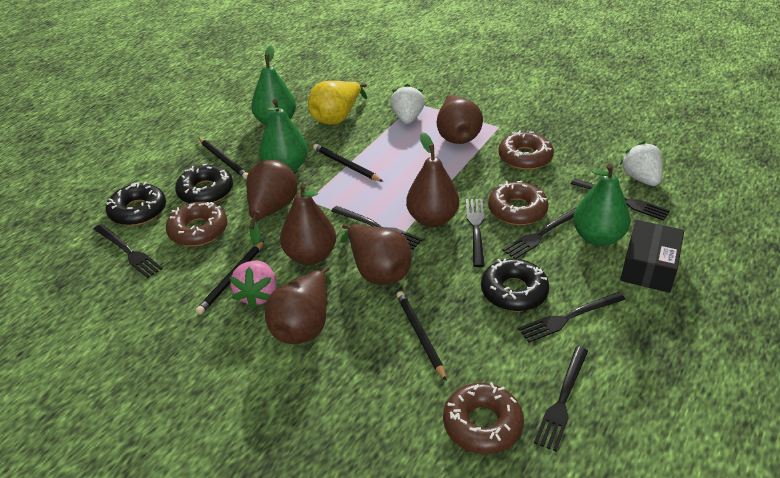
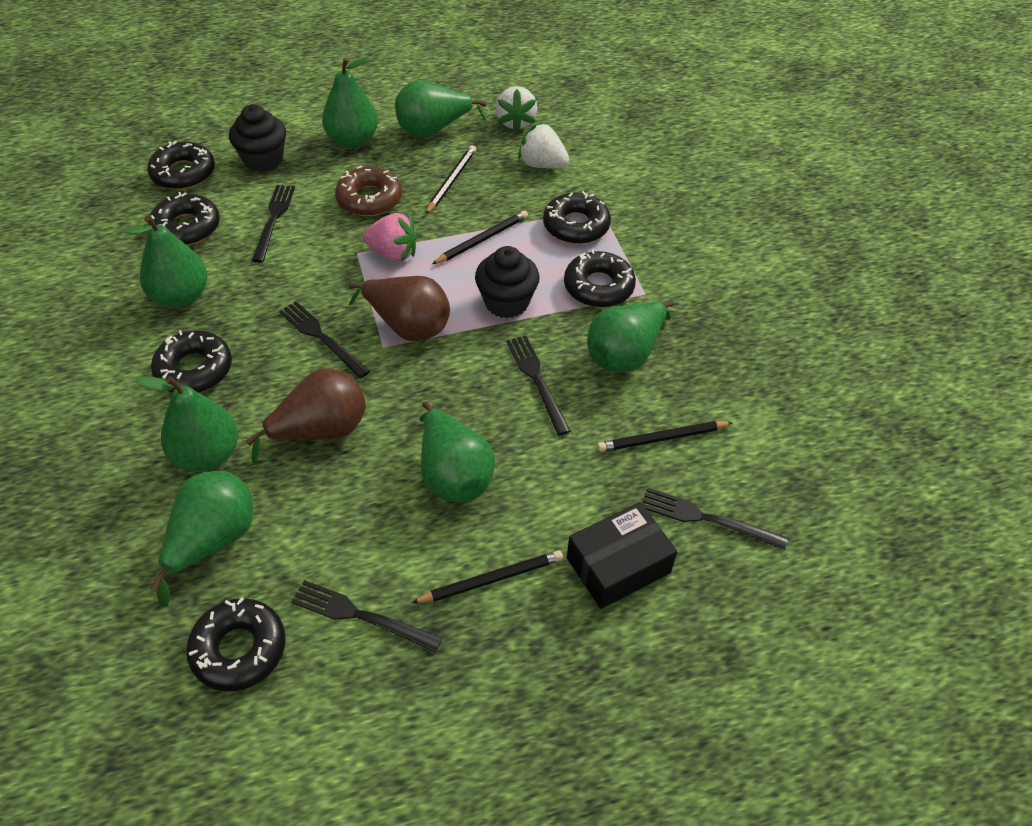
black cupcake: none = 0 -> [229,104,286,172] [475,246,540,318] = 2
black donut: [106,182,166,226] [175,164,233,203] [481,258,549,311] = 3 -> [147,141,215,190] [149,192,220,245] [151,330,232,393] [186,597,286,692] [543,191,611,244] [564,249,636,308] = 6
black fork: [94,224,163,278] [331,206,422,250] [466,199,485,267] [502,207,577,259] [518,292,626,343] [534,346,588,452] [571,178,670,221] = 7 -> [252,185,295,263] [279,301,370,379] [291,580,442,652] [506,336,571,435] [643,488,788,550] = 5
brown donut: [166,202,227,246] [443,382,524,454] [488,181,549,225] [498,130,554,170] = 4 -> [335,165,402,216] = 1
brown pear: [246,160,297,245] [265,266,331,344] [280,183,336,265] [341,224,412,285] [406,132,459,227] [437,95,483,144] = 6 -> [245,369,366,463] [349,276,450,341] = 2
green pear: [251,45,296,126] [259,99,308,172] [573,164,631,246] = 3 -> [125,216,208,308] [136,376,238,472] [150,471,253,608] [322,57,378,148] [395,80,487,137] [419,401,495,503] [587,301,674,372] = 7
yellow pear: [308,81,367,125] = 1 -> none = 0

